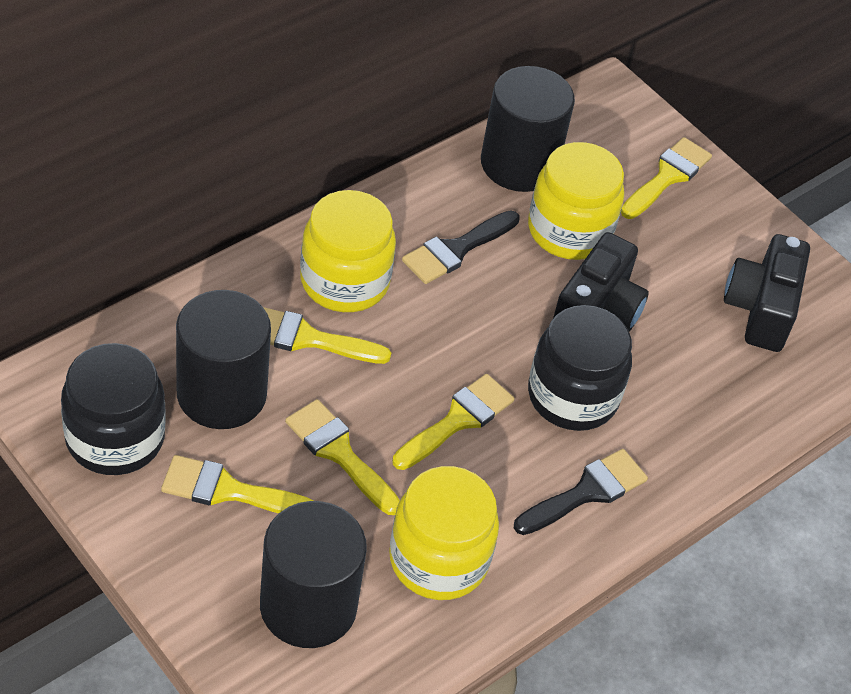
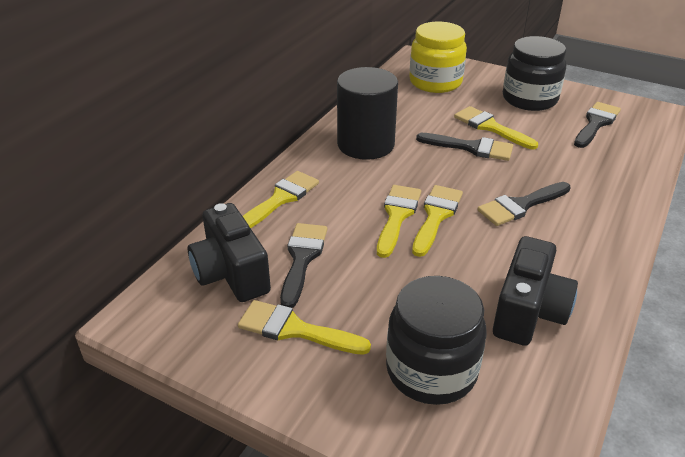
black brush: [402,210,520,284] [514,449,648,535] = 2 -> [280,223,327,308] [416,133,513,161] [477,182,571,226] [574,102,621,148] = 4
black cylinder: [176,290,271,429] [260,501,367,648] [481,66,575,192] = 3 -> [337,67,398,160] = 1
yellow jar: [300,190,396,312] [389,466,499,600] [528,142,624,260] = 3 -> [409,22,467,93] = 1

